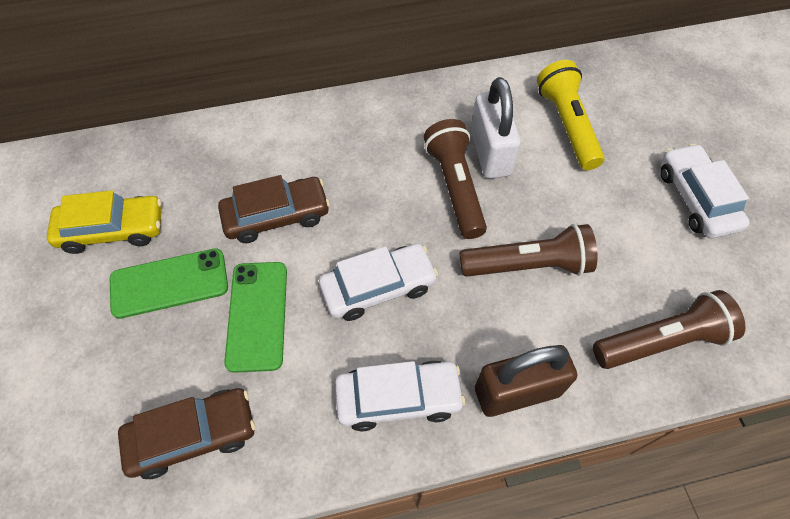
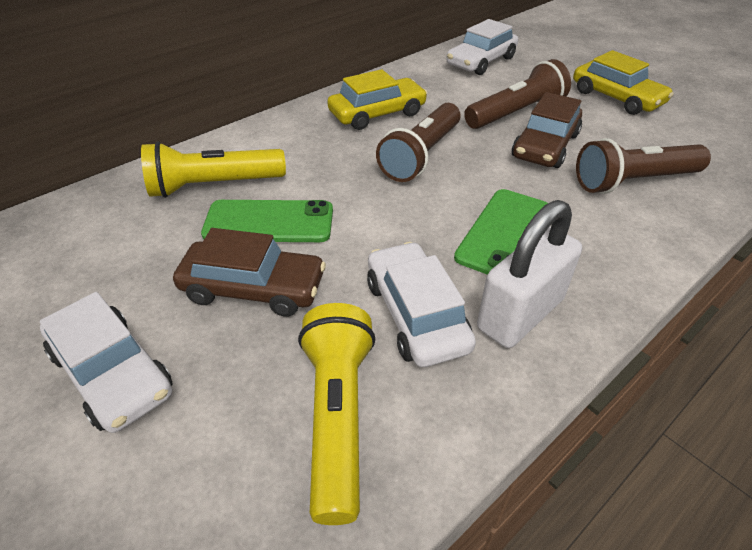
brown padlock: [475,345,577,417] = 1 -> none = 0
yellow car: [47,190,162,254] = 1 -> [327,69,427,130] [573,50,674,115] = 2
yellow flashlight: [537,60,605,170] = 1 -> [141,141,286,198] [298,303,375,525] = 2

